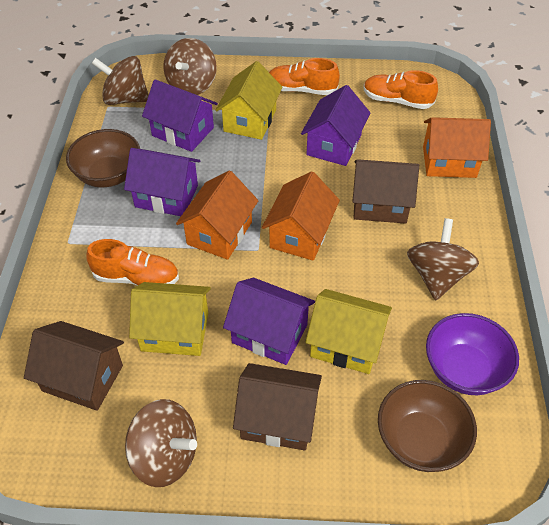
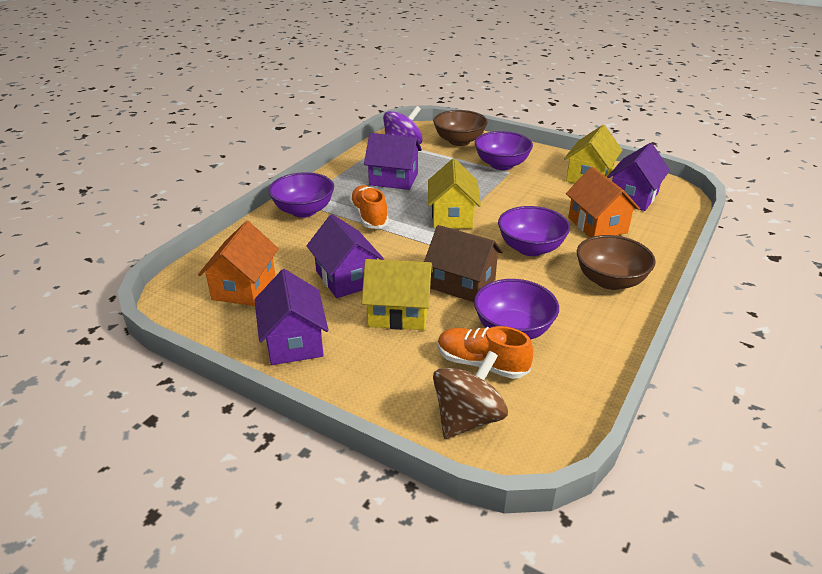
brown house: [24,321,124,411] [233,363,322,451] [352,159,419,224] = 3 -> [424,225,503,302] = 1
brown spinning top: [92,56,149,105] [125,399,197,487] [163,38,217,95] [407,218,479,300] = 4 -> [433,351,508,439] = 1
orange house: [176,170,259,260] [262,171,340,261] [423,117,491,178] = 3 -> [198,221,279,306] [566,167,640,237] = 2
orange shoe: [86,239,179,285] [269,58,340,95] [364,70,438,109] = 3 -> [349,185,389,229] [438,326,533,379] = 2
purple bowl: [426,313,519,395] = 1 -> [268,172,334,218] [474,279,559,339] [475,131,533,170] [498,206,570,256] = 4
purple spinning top: none = 0 -> [383,106,423,144] = 1

